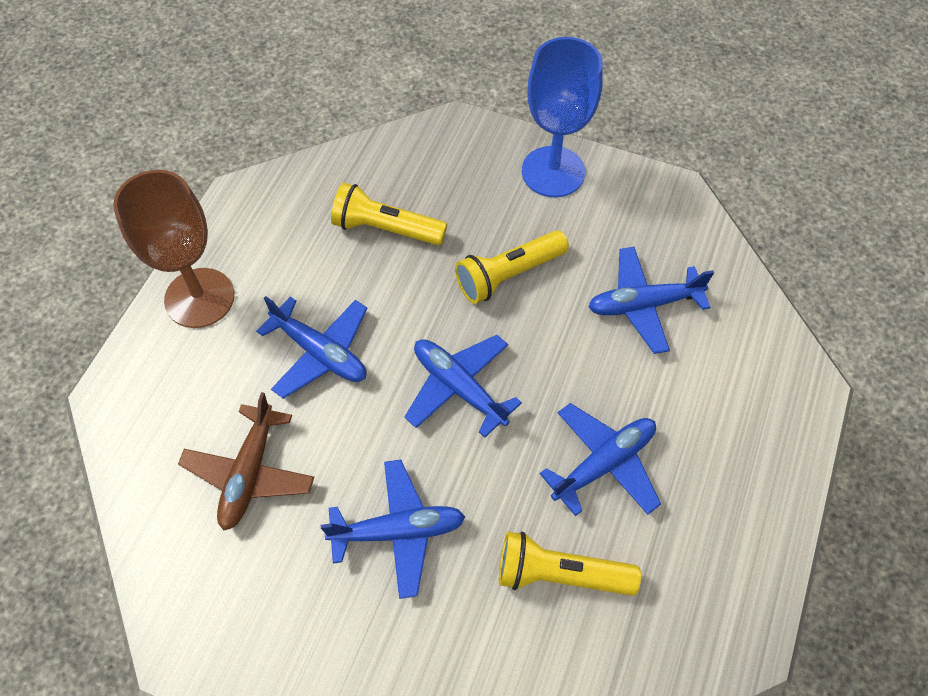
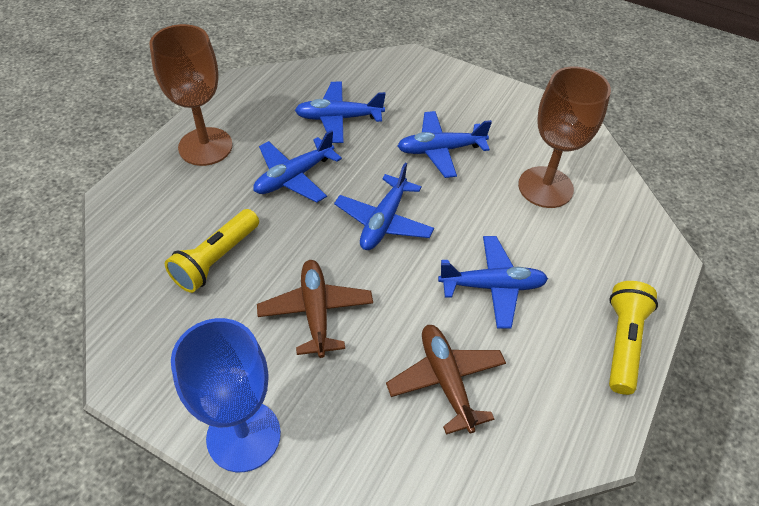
brown goblet: [113,170,234,328] = 1 -> [149,24,233,166] [518,67,611,208] = 2
brown plane: [178,392,314,531] = 1 -> [257,260,373,358] [386,325,506,435] = 2
yellow flashlight: [331,182,447,245] [455,231,569,304] [499,531,641,596] = 3 -> [165,209,259,293] [609,281,658,395] = 2

